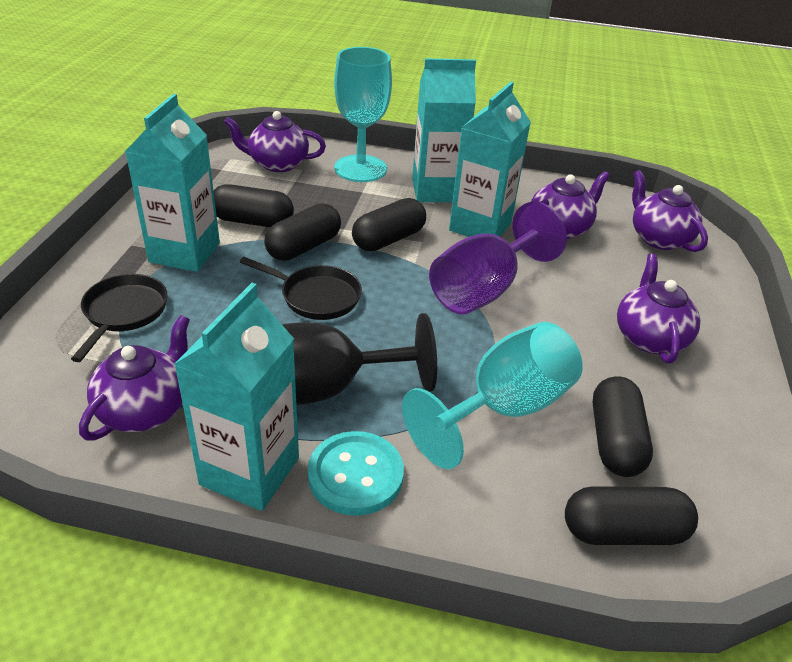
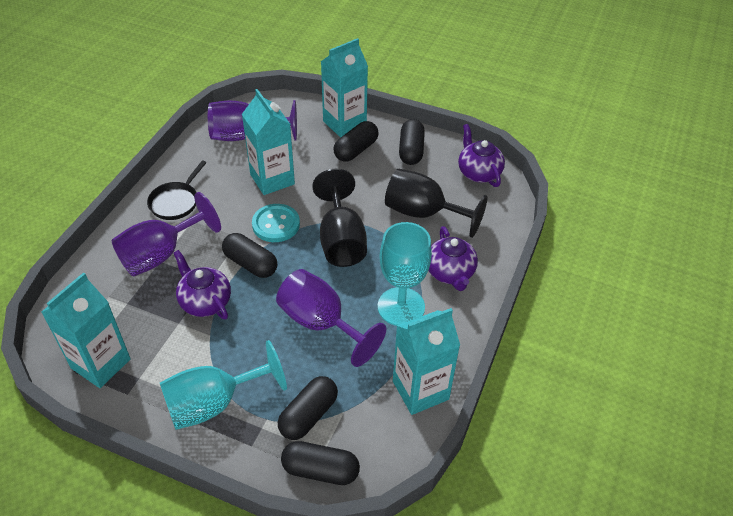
black goblet: [282,313,437,405] = 1 -> [312,169,367,267] [385,169,487,238] = 2
black pan: [71,274,168,362] [240,257,362,320] = 2 -> [147,160,207,220] = 1
purple goblet: [429,202,567,315] = 1 -> [112,192,221,277] [208,100,297,141] [276,269,386,367] = 3
purple teapot: [79,315,190,441] [224,111,326,172] [531,171,610,239] [617,254,700,364] [632,170,708,252] = 5 -> [174,250,231,319] [428,226,478,291] [458,124,505,187] = 3

